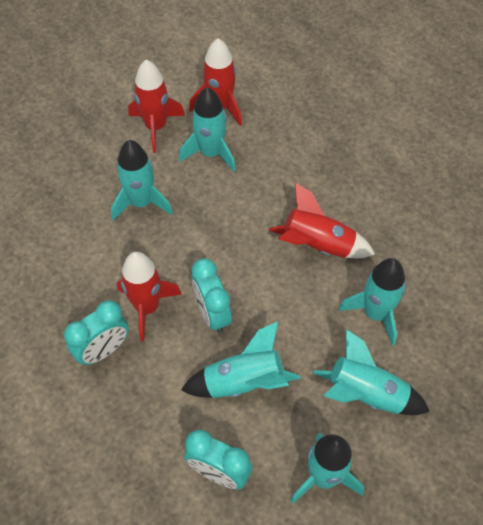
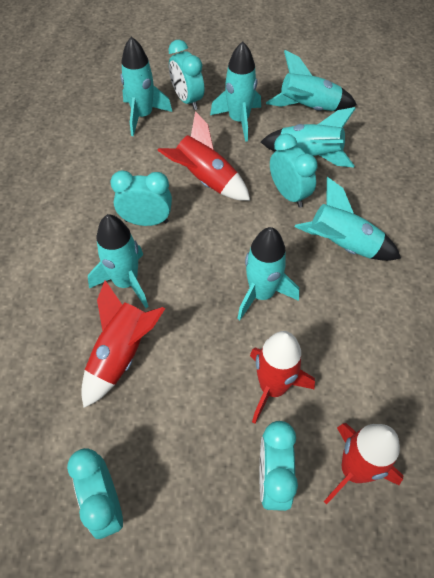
turquoise clock: [64,300,129,365] [184,430,252,489] [192,259,232,334] = 3 -> [67,448,123,539] [110,170,172,226] [168,40,204,110] [260,421,298,511] [270,133,318,208] = 5
turquoise rocket: [111,140,173,221] [179,87,236,172] [181,322,301,398] [291,433,364,504] [313,329,430,415] [339,258,406,346] = 6 -> [88,214,149,308] [120,36,172,136] [210,41,261,142] [237,227,299,320] [261,107,356,167] [266,50,357,111] [295,177,401,261] = 7

